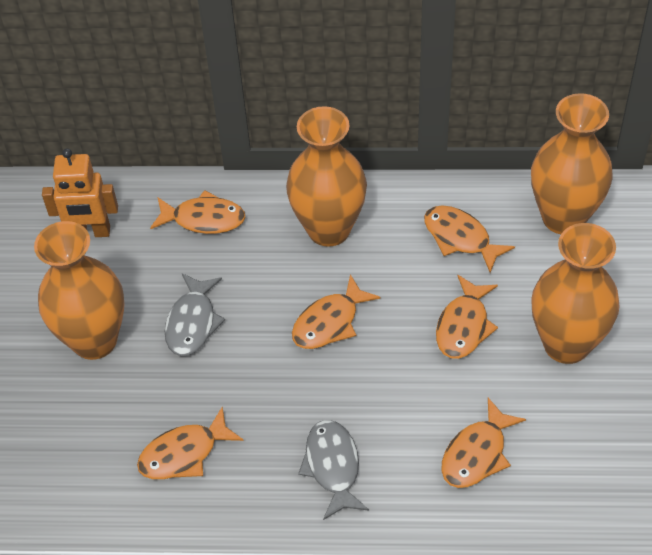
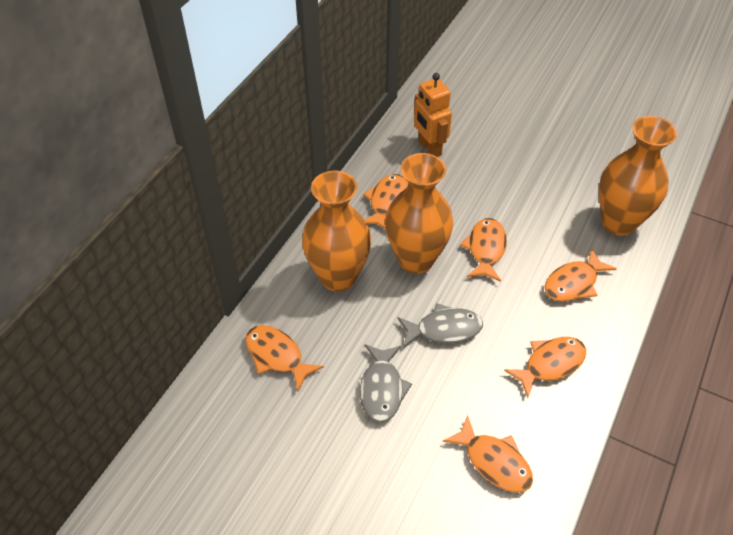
orange vase: [34,221,124,360] [286,106,367,247] [531,93,613,234] [531,223,619,364] = 4 -> [302,170,371,292] [385,153,453,274] [599,116,677,236] = 3

